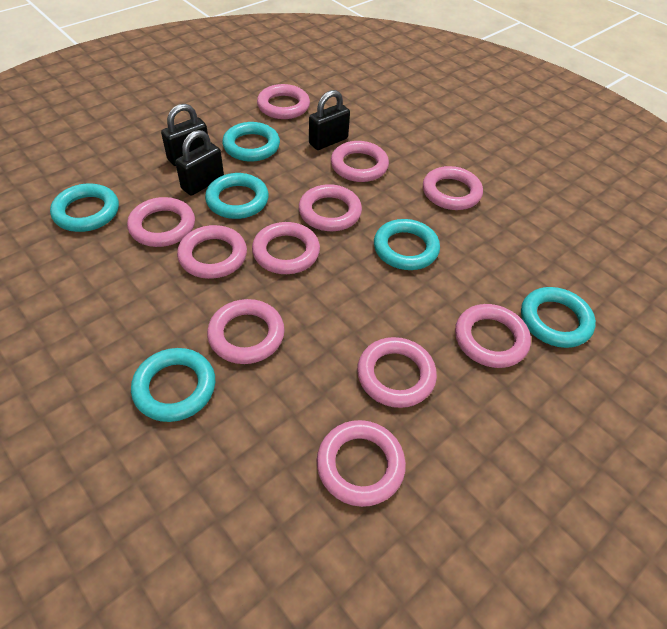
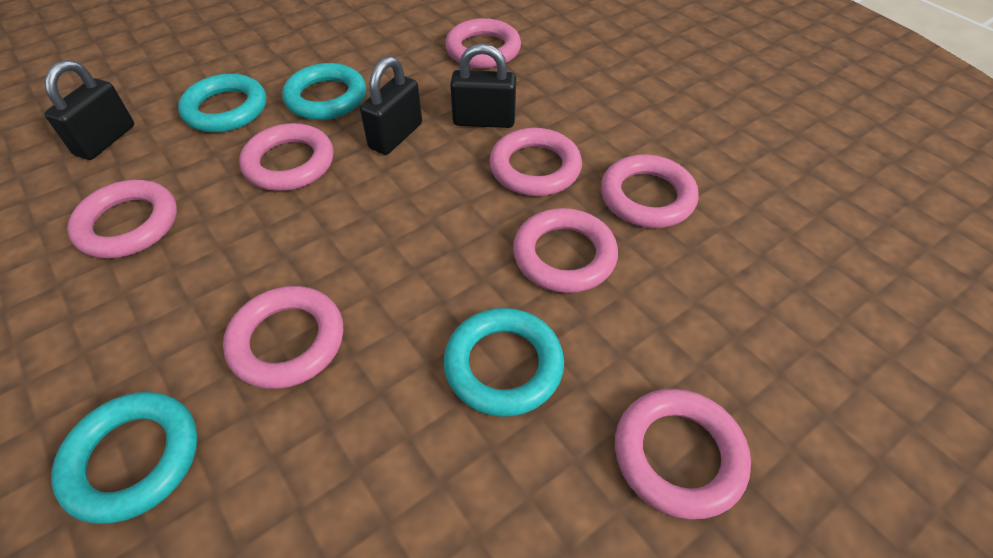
pink ring: [127,197,195,247] [177,225,247,279] [207,299,285,364] [252,222,320,274] [257,84,310,119] [299,184,362,231] [317,420,406,507] [331,141,389,182] [357,337,437,408] [423,166,483,210] [455,304,531,368] = 11 -> [67,180,177,258] [223,286,343,389] [239,123,333,191] [445,18,521,68] [489,128,582,196] [513,208,618,293] [601,154,699,228] [615,389,751,519] = 8
turquoise ring: [50,183,119,232] [131,348,215,422] [205,173,269,219] [222,122,280,162] [374,219,440,270] [521,287,596,348] = 6 -> [51,392,197,524] [178,73,266,133] [282,63,366,120] [444,308,564,417] = 4

